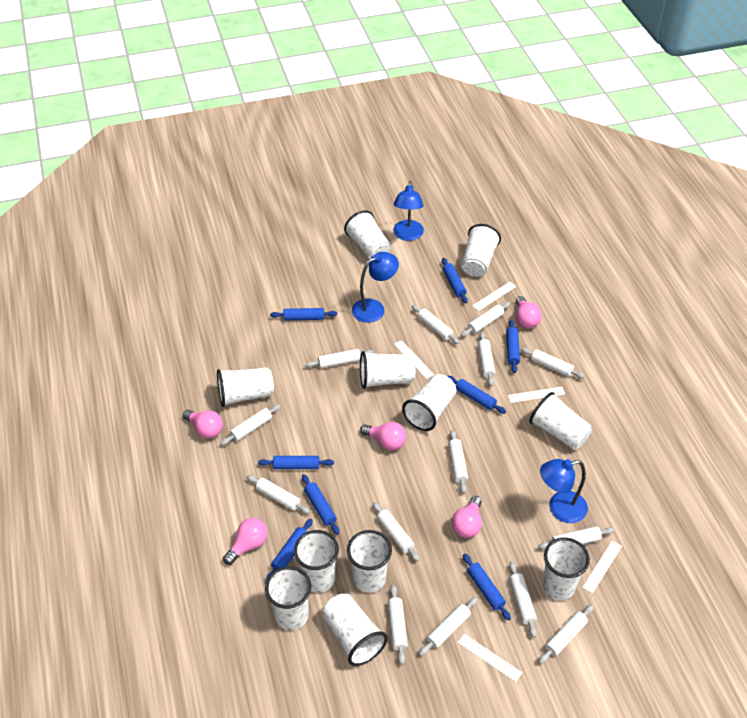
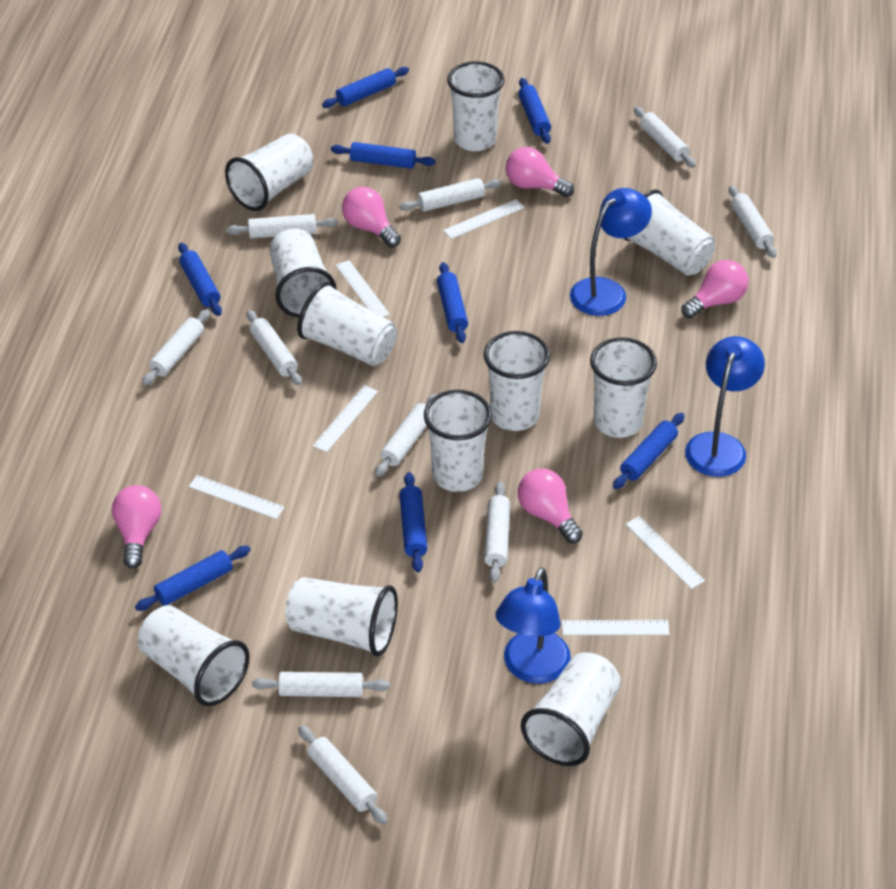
white rolling pin: [220,404,281,445] [247,475,310,514] [305,349,373,368] [373,502,420,562] [388,585,408,664] [412,305,460,344] [419,597,478,656] [448,430,468,493] [461,302,510,337] [478,332,495,386] [509,562,537,638] [521,348,585,379] [539,526,615,549] [539,605,594,664] = 14 -> [142,309,210,386] [226,214,338,238] [246,310,302,386] [252,672,390,697] [298,725,388,824] [375,394,437,477] [399,178,502,212] [484,481,510,583] [634,107,696,168] [729,185,777,258] = 10
white ruler: [394,340,434,379] [458,634,522,682] [473,282,516,311] [508,387,565,403] [582,541,622,593] = 5 -> [189,475,285,519] [313,385,378,452] [335,260,390,317] [443,199,524,239] [562,620,670,635] [626,516,705,589] = 6

